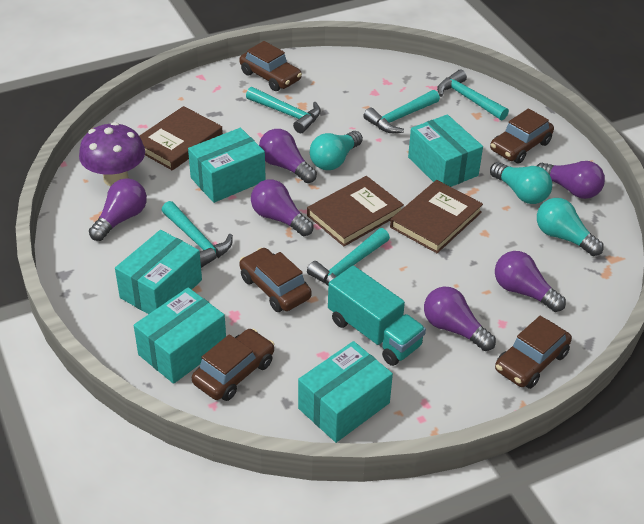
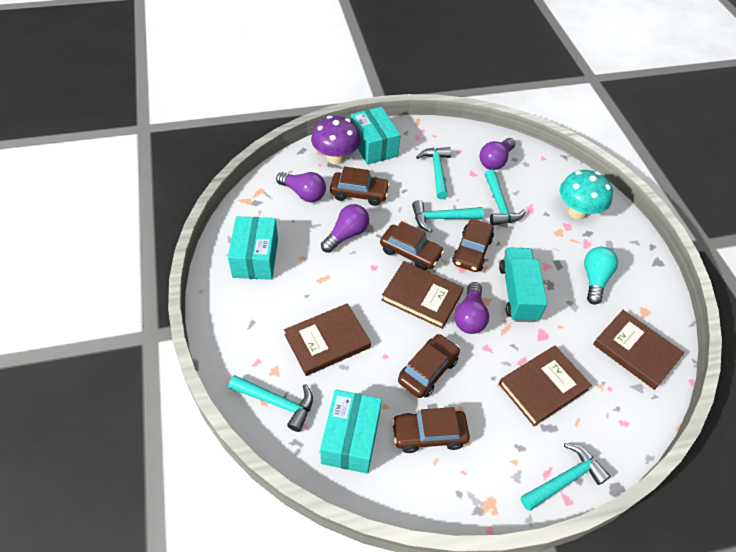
brown book: [139,106,223,170] [307,176,404,247] [390,180,483,253] = 3 -> [284,303,371,376] [381,261,464,329] [499,346,592,427] [593,310,684,390] = 4
purple light bulb: [89,178,147,241] [251,179,314,236] [259,129,317,183] [424,287,496,351] [495,251,566,312] [537,161,605,199] = 6 -> [276,172,326,202] [321,204,369,253] [454,282,489,334] [480,138,515,170] = 4
turquoise box: [115,230,202,314] [134,287,226,384] [188,128,266,203] [298,341,393,443] [408,114,483,187] = 5 -> [228,216,278,280] [320,390,382,474] [351,107,401,165] = 3
turquoise light bulb: [310,131,363,170] [490,162,552,204] [537,198,603,256] = 3 -> [584,247,618,305] = 1
turquoise mushroom: none = 0 -> [560,170,613,220] = 1

